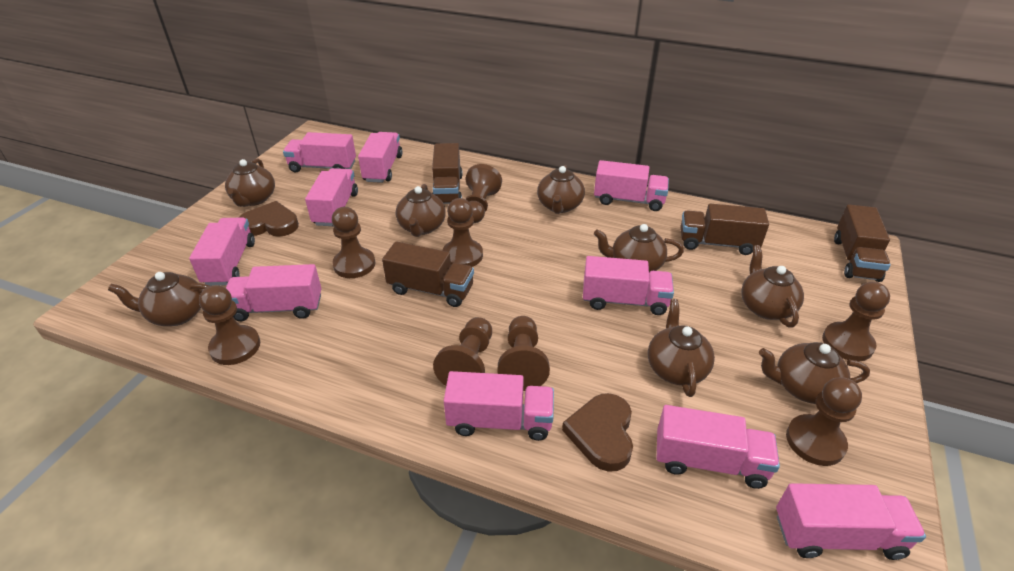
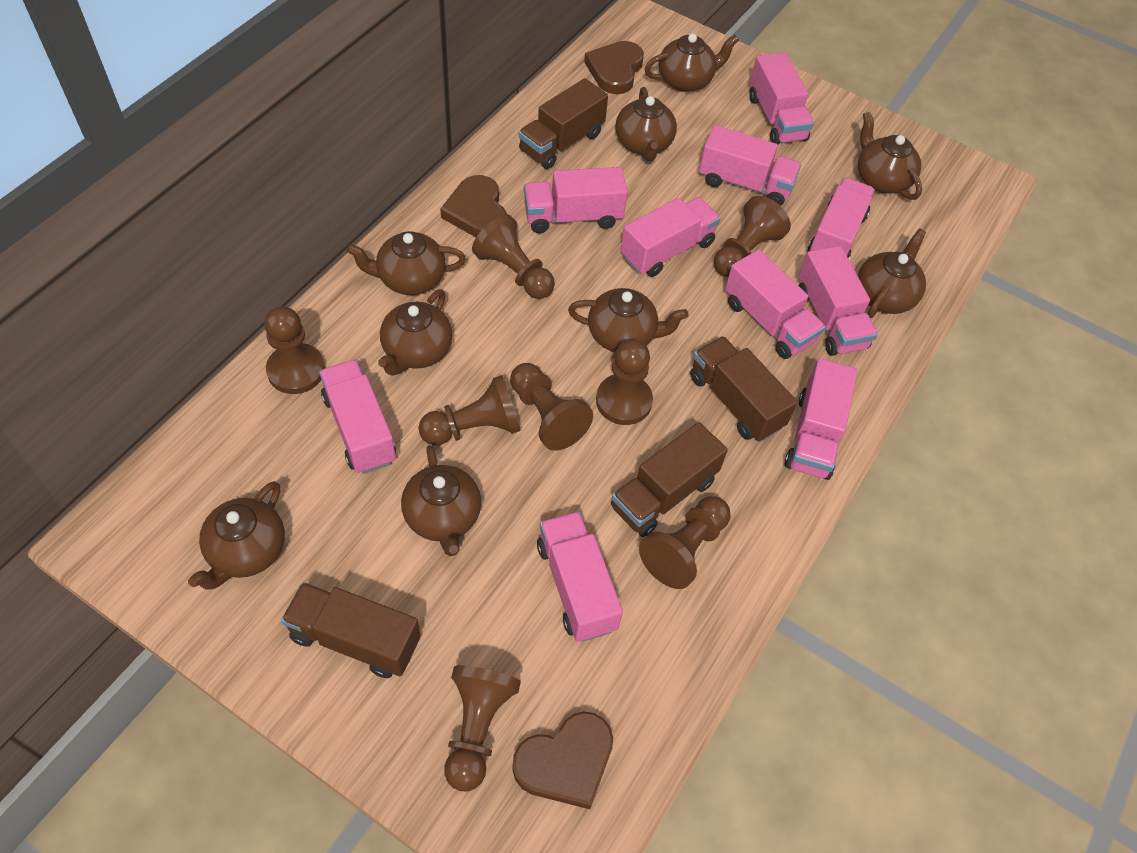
brown heart: [239,201,299,237] [562,393,633,472] = 2 -> [440,175,507,237] [512,711,613,809] [584,41,644,94] = 3
brown teapot: [108,272,209,326] [225,159,275,207] [396,184,446,237] [537,165,585,214] [594,224,684,272] [648,299,715,397] [741,245,804,327] [759,342,870,404] = 8 -> [188,481,285,590] [346,231,466,295] [378,289,452,376] [401,445,481,556] [568,288,689,352] [616,87,677,161] [645,33,739,92] [857,228,926,318] [858,112,922,200] = 9

